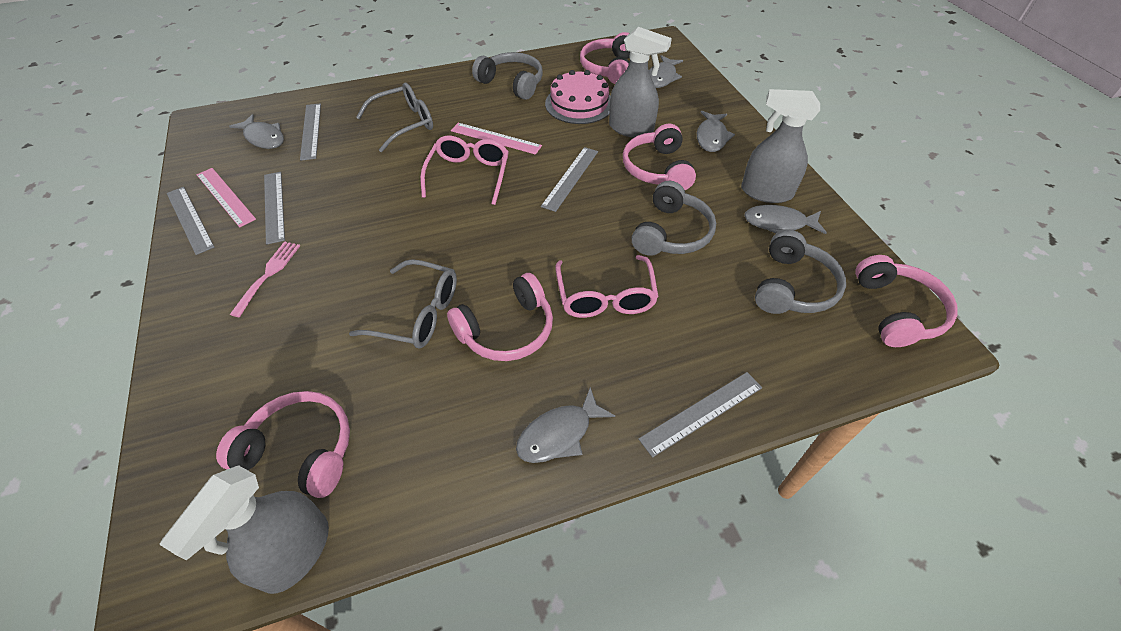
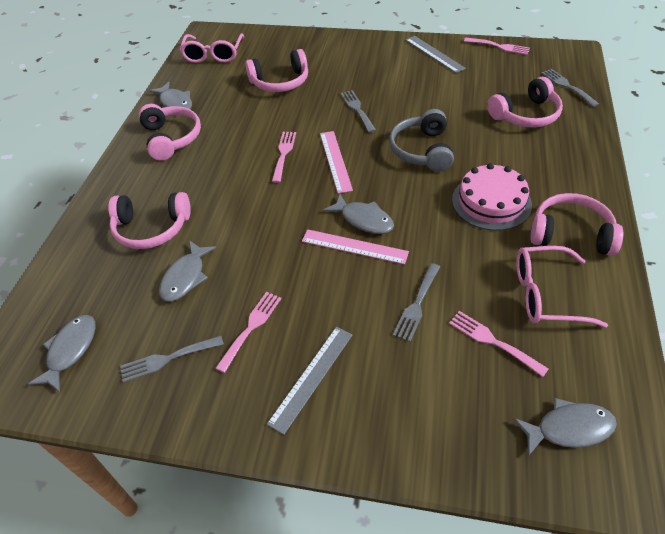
grey fork: none = 0 -> [120,336,224,382] [341,90,376,133] [393,263,440,342] [542,69,599,107] = 4
grey glasses: [349,259,457,348] [356,83,433,152] = 2 -> none = 0
grey headphones: [472,52,543,100] [632,181,716,256] [755,230,846,314] = 3 -> [389,109,454,172] = 1
grey ruler: [167,187,214,255] [264,172,285,245] [300,103,321,161] [541,147,598,212] [638,372,762,458] = 5 -> [267,327,353,435] [406,36,466,73] = 2
grey spray bottle: [159,465,329,594] [609,27,672,138] [741,89,820,203] = 3 -> none = 0
pink fork: [230,241,300,317] = 1 -> [215,292,282,373] [272,132,296,183] [449,311,549,377] [464,37,530,55] = 4

